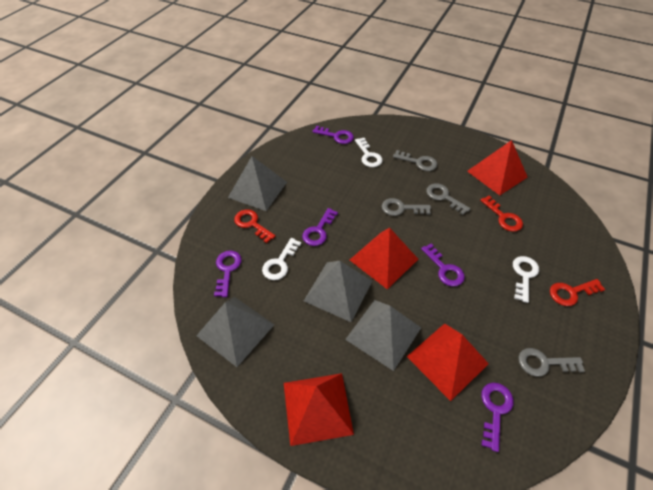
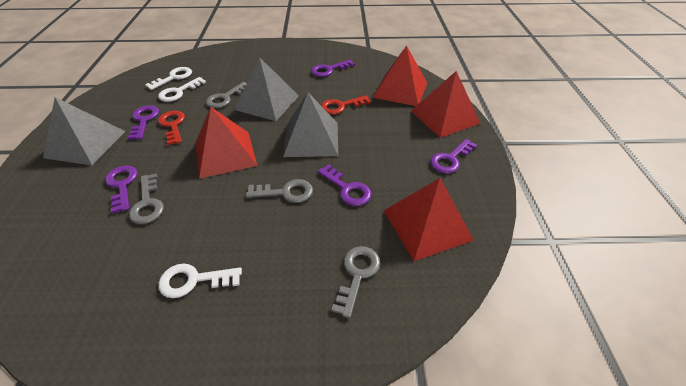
grey pyramid: [196,297,274,367] [228,156,287,211] [304,261,372,322] [345,300,421,371] = 4 -> [43,97,125,166] [234,57,299,121] [283,93,338,157] = 3
red key: [234,209,276,243] [480,195,523,232] [550,279,605,306] = 3 -> [158,111,185,145] [321,95,371,115] = 2

